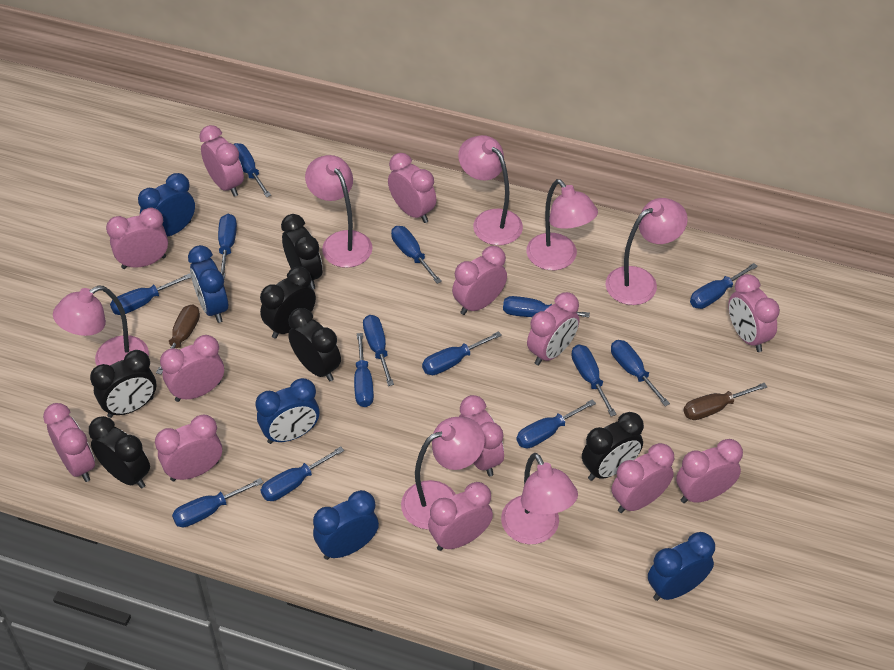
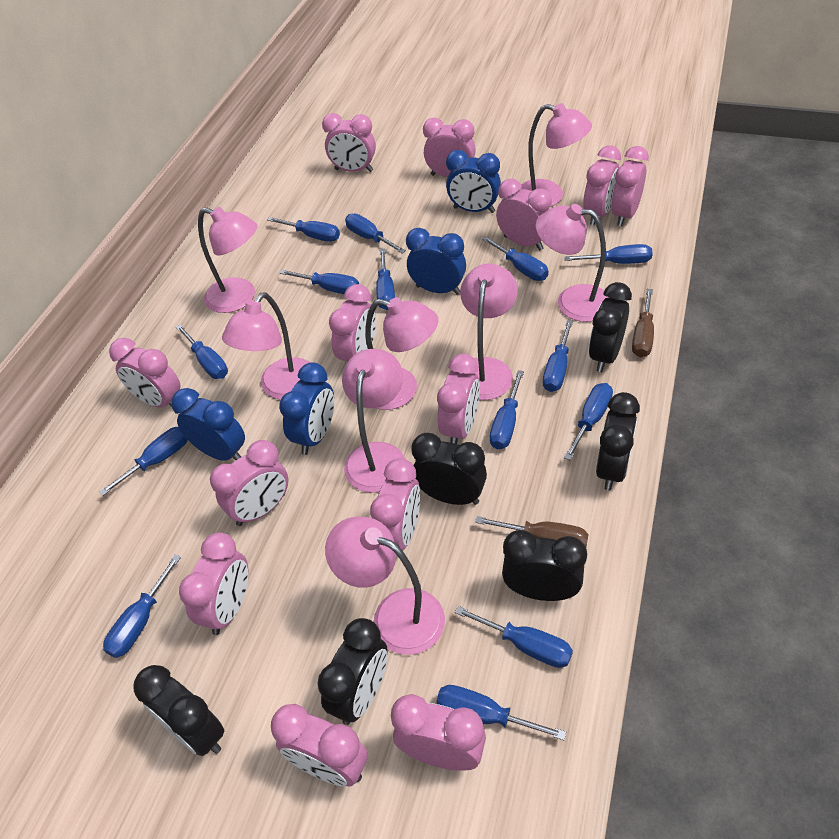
blue clock: [138,173,195,237] [188,245,228,323] [256,378,319,444] [313,490,379,560] [648,532,715,601] = 5 -> [171,388,245,461] [279,362,334,455] [406,228,466,295] [446,150,501,213] = 4
pink lamp: [53,285,149,366] [305,155,372,268] [401,417,485,530] [458,135,523,245] [501,453,578,544] [527,179,598,270] [606,198,688,305] = 7 -> [198,207,258,313] [222,292,310,400] [325,517,445,655] [342,349,405,493] [366,297,438,410] [460,264,518,400] [520,103,592,207] [535,204,609,322] = 8

